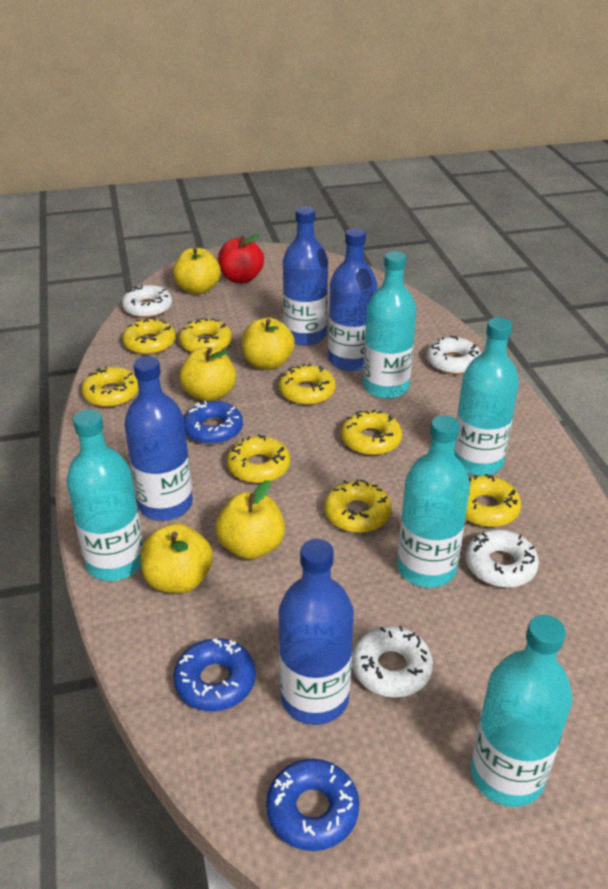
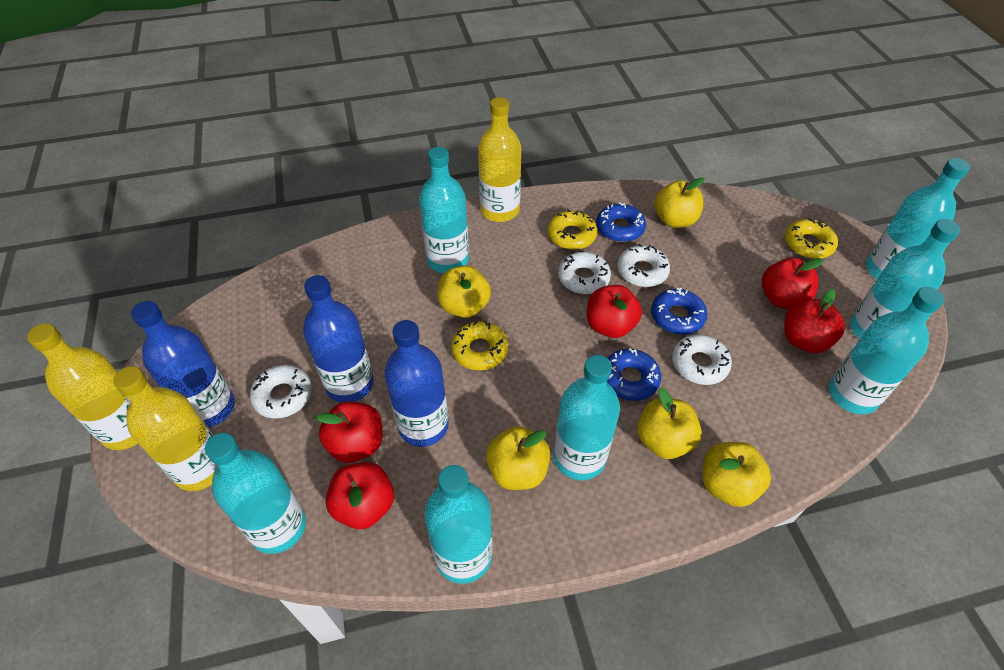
blue bottle: [124,356,193,521] [278,539,354,725] [283,206,328,345] [328,228,377,371] = 4 -> [131,301,235,428] [303,275,374,403] [384,320,449,447] = 3
red apple: [218,234,264,283] = 1 -> [316,401,383,463] [326,462,394,529] [587,285,642,338] [762,258,823,309] [784,289,845,353] = 5
turquoise bottle: [66,409,143,581] [363,251,416,399] [397,415,470,588] [454,317,519,476] [470,615,572,807] = 5 -> [205,433,306,554] [419,147,469,273] [424,465,493,584] [554,355,620,480] [829,287,944,414] [850,219,960,339] [866,158,970,280] = 7
yellow bottle: none = 0 -> [27,323,138,450] [113,366,217,491] [478,97,521,222] = 3
yellow donut: [81,366,139,407] [122,317,176,355] [179,318,232,352] [227,435,290,483] [279,364,336,405] [324,479,392,533] [341,410,402,455] [465,474,521,527] = 8 -> [451,321,508,370] [548,209,597,250] [785,219,838,259] = 3

